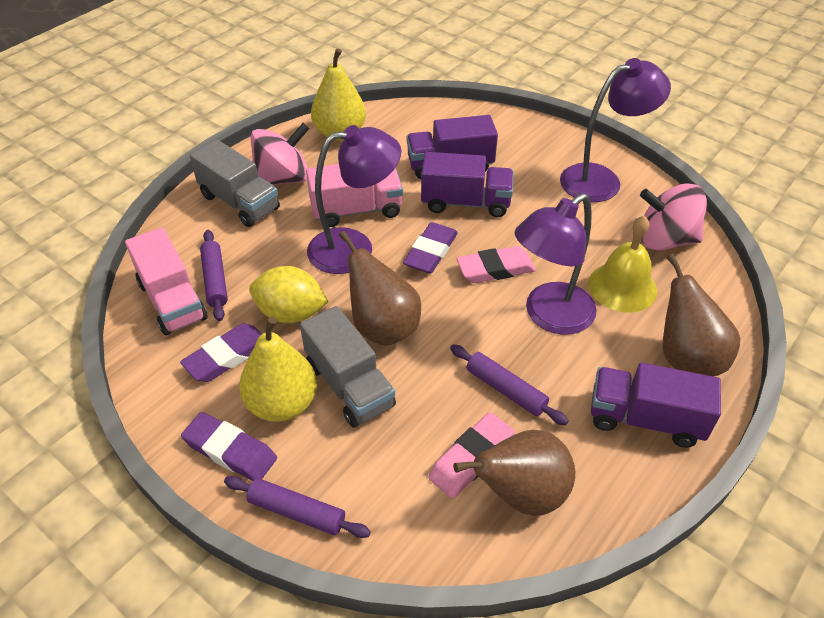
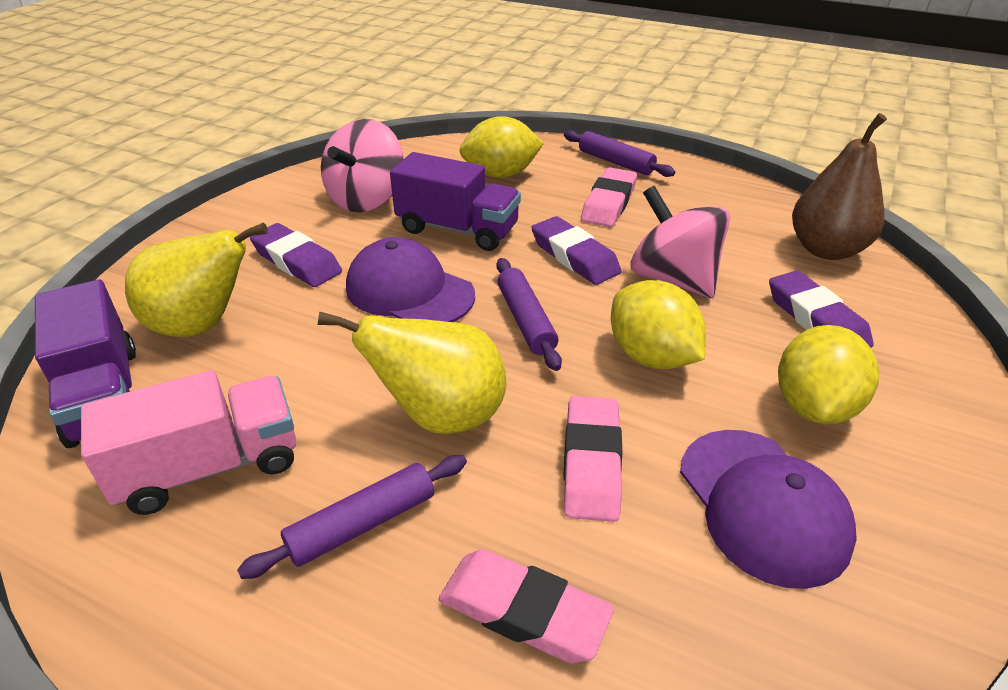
brown pear: [339,231,421,346] [453,430,575,516] [663,254,740,377] = 3 -> [792,113,887,260] = 1
grey truck: [190,139,280,227] [300,306,396,428] = 2 -> none = 0
pink eraser: [428,412,514,499] [456,246,536,283] = 2 -> [439,549,614,663] [563,396,622,522] [581,167,637,227] = 3
pink truck: [125,227,208,335] [306,164,403,227] = 2 -> [81,370,296,515] = 1
purple cap: none = 0 -> [346,237,475,322] [680,430,857,589] = 2
purple lamp: [307,125,401,274] [515,193,597,335] [560,58,671,202] = 3 -> none = 0
purple truck: [407,115,498,180] [421,152,513,217] [591,363,721,448] = 3 -> [35,279,136,448] [390,152,521,251] = 2
yellow bell: [588,216,657,313] = 1 -> none = 0
yellow lemon: [249,266,329,323] = 1 -> [459,116,544,178] [611,280,706,369] [778,325,879,424] = 3

